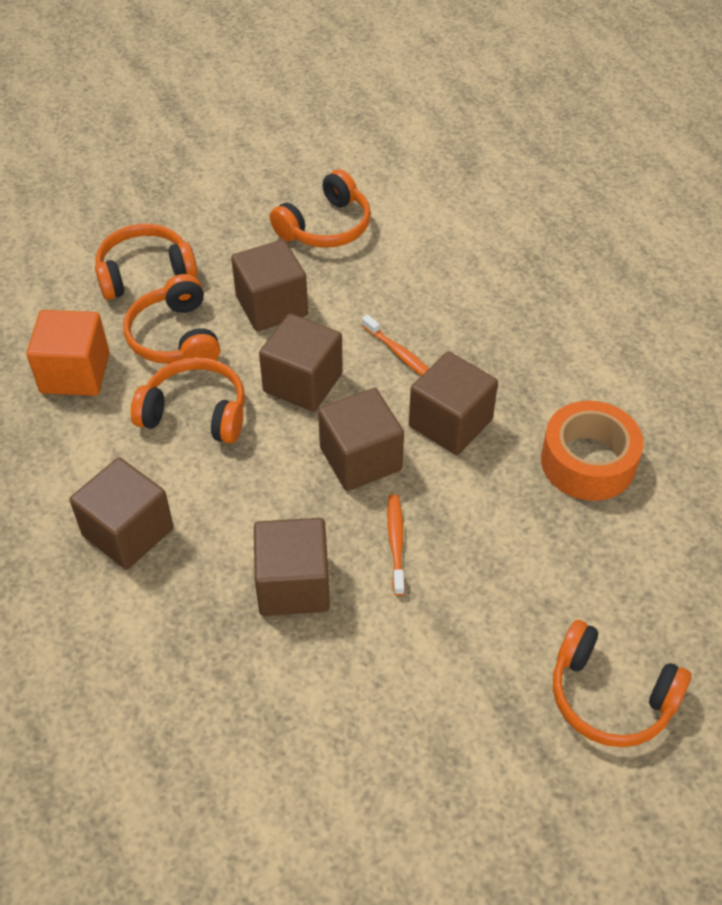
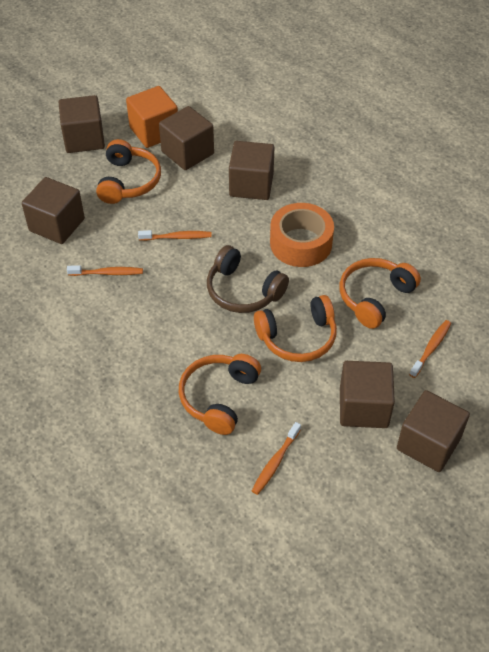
brown headphones: none = 0 -> [207,245,289,313] = 1
orange headphones: [95,224,197,300] [123,274,220,364] [131,357,245,444] [270,169,371,248] [553,620,691,747] = 5 -> [96,139,161,204] [179,354,261,435] [254,295,337,362] [340,258,421,329] = 4
orange toothbrush: [362,314,429,376] [387,494,405,596] = 2 -> [67,265,143,276] [138,230,212,241] [252,422,301,495] [409,320,451,378] = 4

